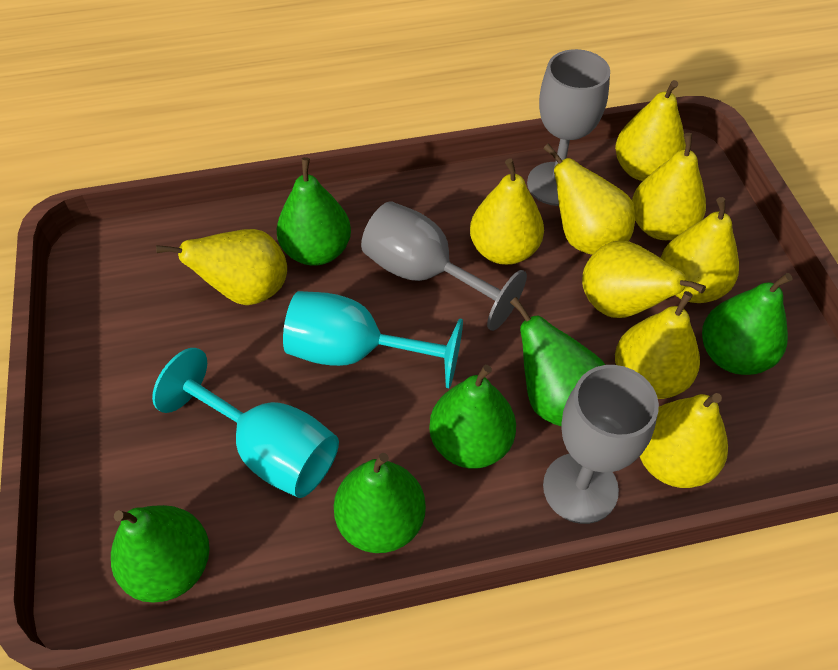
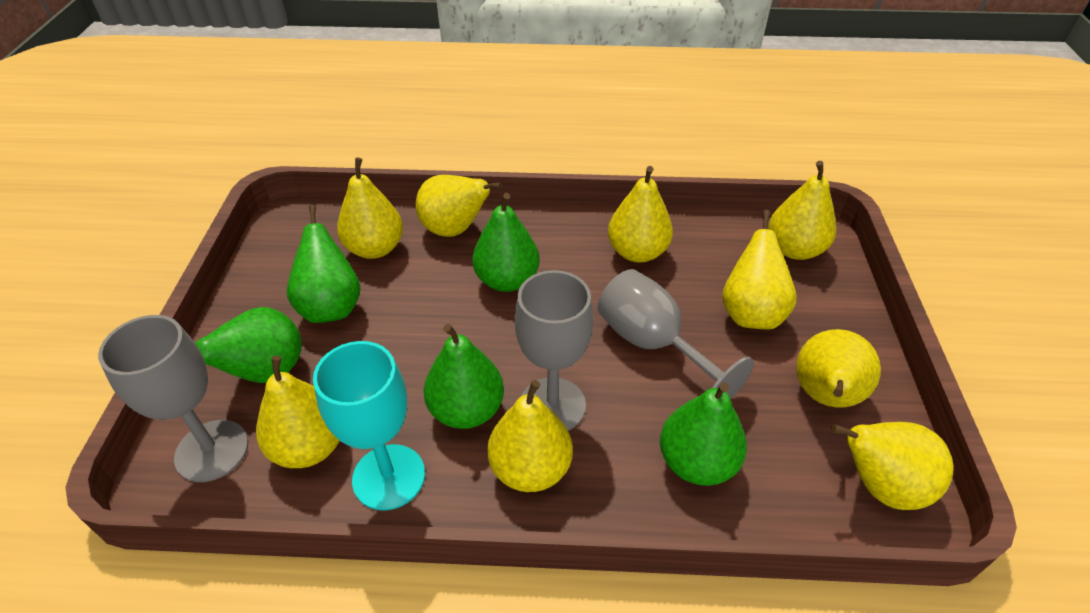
green pear: [111,505,210,603] [277,157,351,266] [334,453,426,553] [429,365,516,469] [510,297,605,426] [702,273,792,375] = 6 -> [195,307,302,383] [287,204,361,323] [424,324,504,429] [472,193,540,292] [660,382,747,486] = 5
turquoise goblet: [152,348,339,498] [283,291,463,388] = 2 -> [313,341,425,511] = 1

